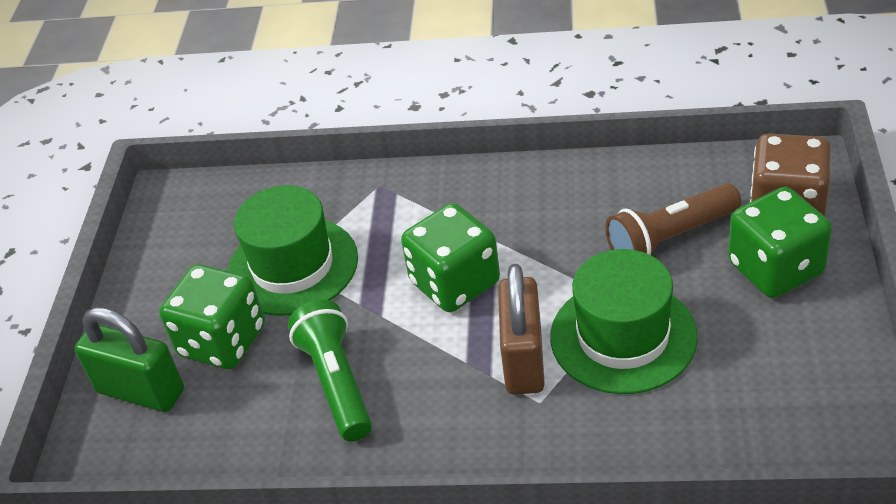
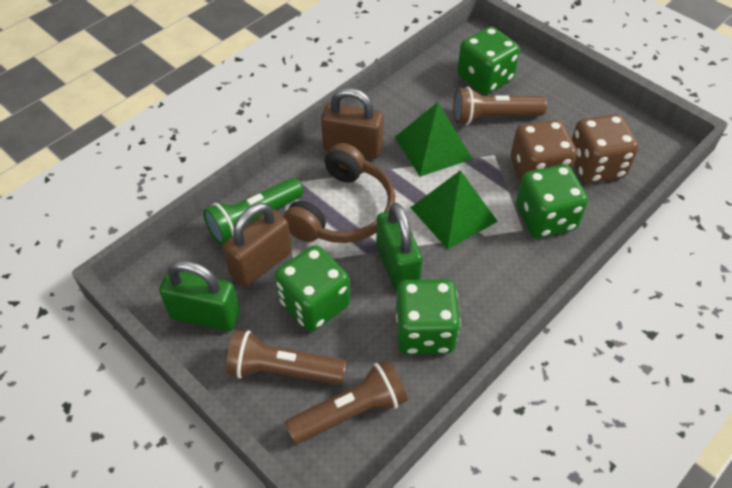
brown dice: [750,134,831,216] = 1 -> [510,120,577,182] [572,114,639,183] = 2
brown flashlight: [605,183,741,255] = 1 -> [226,330,347,385] [285,359,408,444] [453,87,547,125] = 3
brown headphones: none = 0 -> [283,143,395,243] = 1
brown padlock: [498,264,545,395] = 1 -> [222,203,292,287] [321,88,383,159] = 2
green dice: [160,264,265,369] [401,203,500,312] [728,187,832,298] = 3 -> [275,245,350,332] [396,279,461,354] [457,26,520,95] [516,164,588,238] = 4
green hat: [227,185,358,316] [550,249,698,394] = 2 -> none = 0
green padlock: [74,307,184,412] = 1 -> [159,260,240,332] [376,203,423,292] = 2
green pyramid: none = 0 -> [395,102,473,177] [410,170,498,249] = 2

